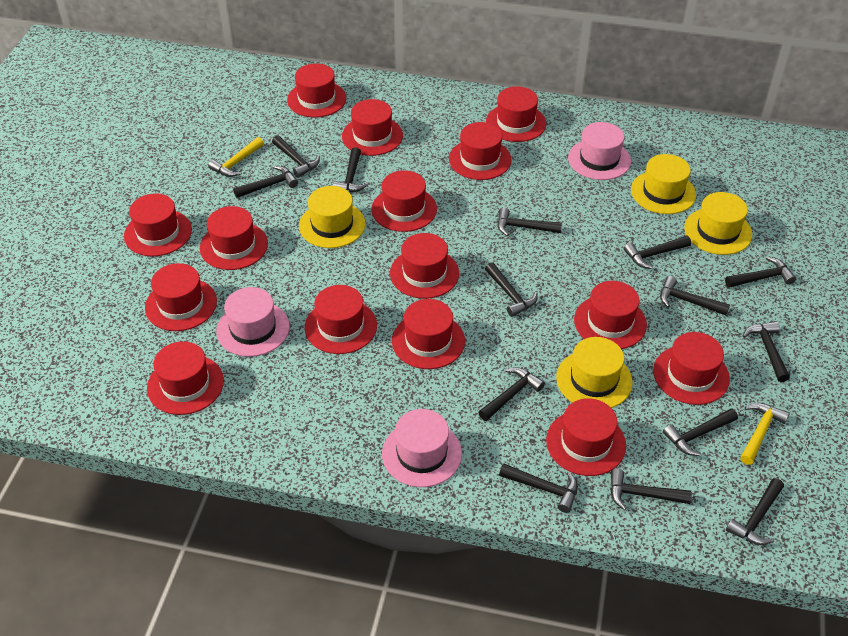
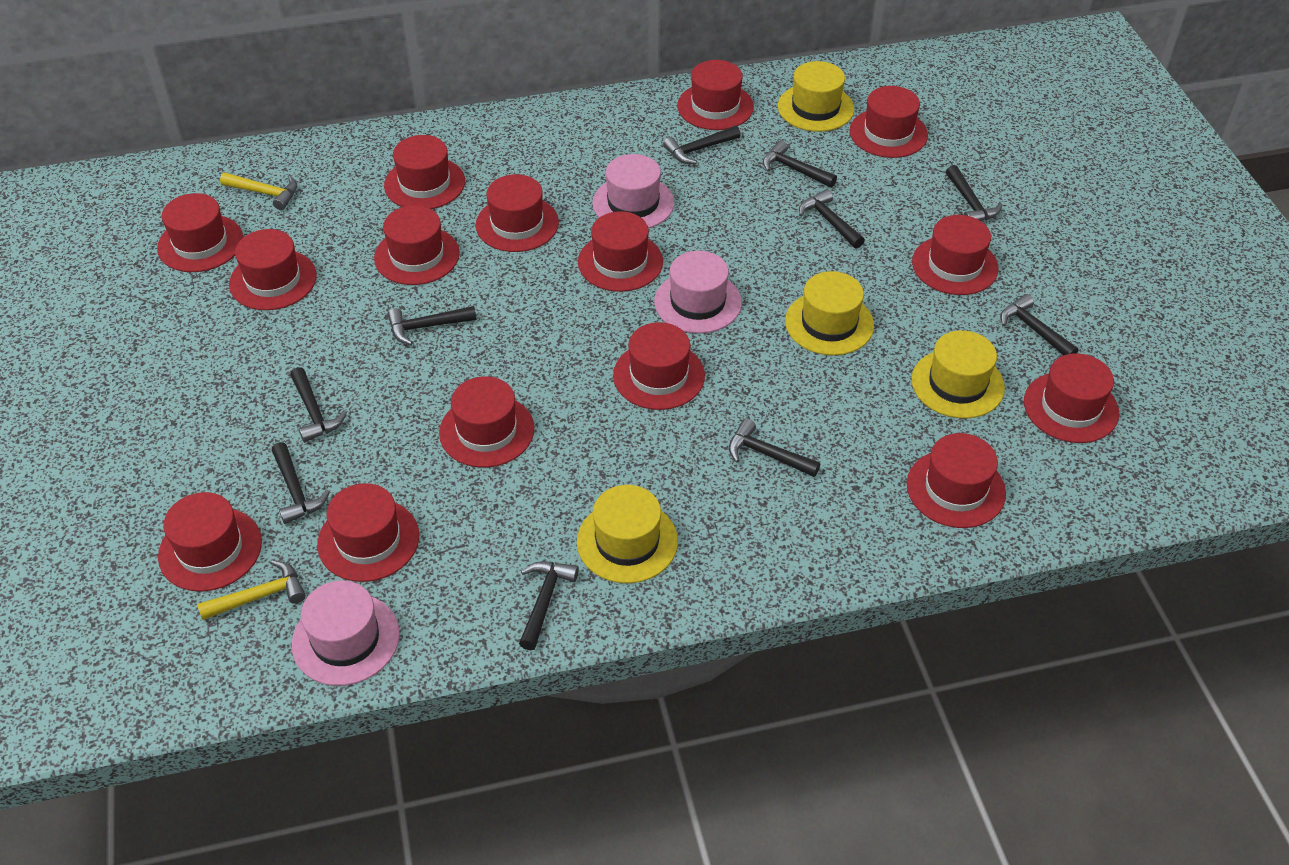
black hammer: [233,166,298,198] [272,135,320,178] [333,147,368,193] [478,367,545,421] [485,262,538,317] [497,207,562,236] [499,463,578,513] [610,469,692,511] [624,235,691,269] [660,276,730,315] [663,408,738,456] [725,256,796,288] [726,478,784,545] [743,321,790,382] = 14 -> [271,442,330,524] [290,367,347,442] [388,306,477,345] [519,561,579,650] [663,126,741,164] [729,418,820,477] [763,140,837,187] [799,189,865,249] [946,165,1002,221] [1000,294,1079,356] = 10

